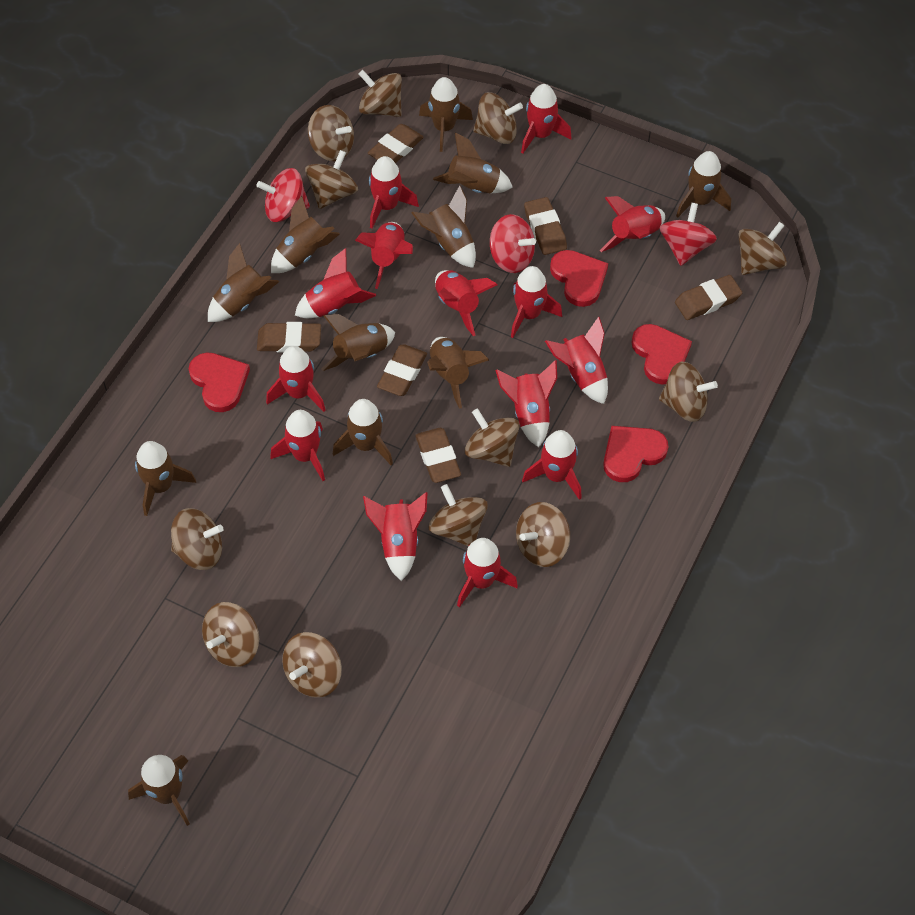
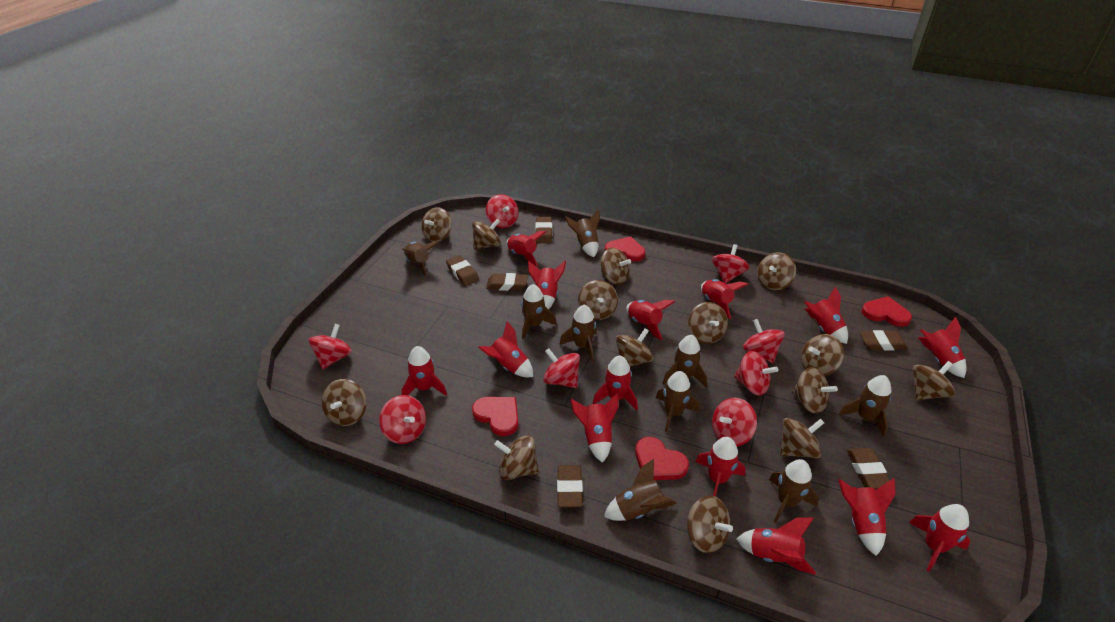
brown rocket: [128,755,190,826] [135,441,196,516] [208,243,279,322] [271,196,339,273] [321,314,395,371] [333,399,393,465] [411,185,476,268] [419,77,473,152] [427,337,489,408] [433,132,513,193] [676,151,731,217] = 11 -> [402,241,439,277] [521,284,557,339] [559,305,597,362] [565,209,600,257] [604,459,677,521] [656,371,699,432] [662,335,707,387] [769,459,819,523] [839,375,892,437] = 9
brown spinning top: [171,508,223,570] [202,602,259,667] [282,632,342,698] [305,150,358,209] [308,105,354,162] [359,70,402,117] [429,484,488,546] [465,409,519,467] [473,92,523,144] [516,502,570,567] [659,362,718,422] [738,222,787,275] = 12 -> [321,379,366,426] [421,207,452,242] [472,219,501,250] [494,435,539,480] [578,280,618,320] [601,248,631,284] [616,328,653,367] [687,495,733,553] [688,302,728,344] [757,252,796,290] [780,418,824,458] [791,367,838,414] [801,334,844,376] [913,361,955,400] = 14
red spinning top: [256,168,310,222] [490,214,536,273] [659,203,717,266] = 3 -> [308,324,352,369] [379,395,426,444] [486,194,518,228] [543,348,580,388] [712,244,749,283] [712,398,757,446] [734,351,778,396] [743,319,785,363] = 8

